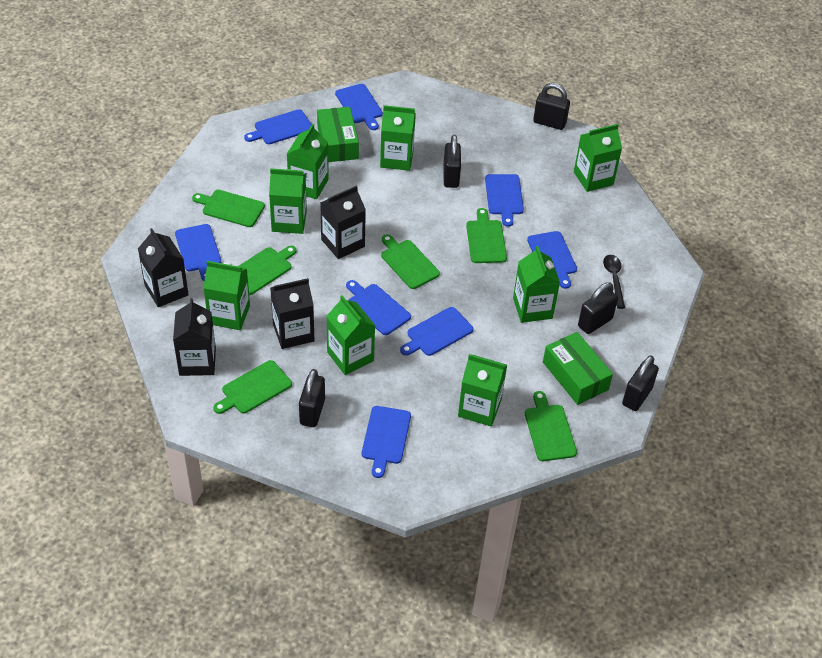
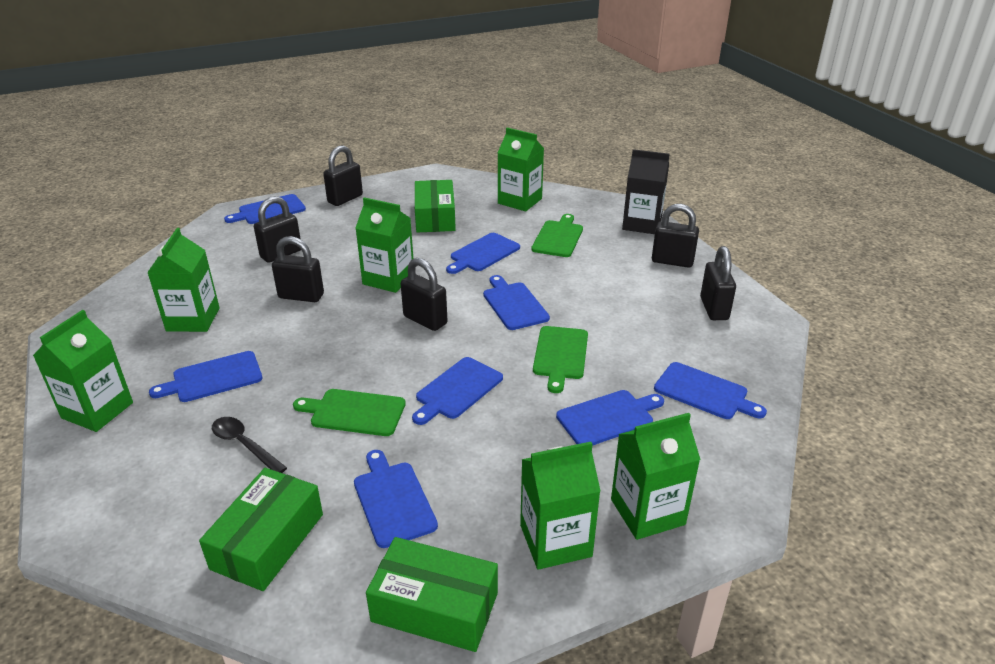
black carton: [138,228,189,307] [173,298,216,376] [270,278,314,349] [320,185,366,259] = 4 -> [622,149,670,234] = 1
black padlock: [299,369,325,427] [443,135,461,188] [533,83,570,130] [578,283,618,334] [622,356,659,411] = 5 -> [254,196,301,263] [272,236,324,302] [323,145,363,206] [401,258,447,331] [652,204,699,268] [700,246,736,320] = 6
green box: [317,107,359,162] [543,332,613,405] = 2 -> [199,468,323,591] [366,537,498,652] [415,180,456,233] = 3
green carton: [203,261,250,330] [269,168,307,234] [287,124,329,199] [326,295,375,375] [380,105,416,171] [458,354,507,427] [513,246,560,323] [574,124,622,192] = 8 -> [33,310,133,432] [147,228,220,332] [355,197,413,293] [498,128,544,212] [520,442,601,570] [611,413,701,540] = 6
green cutting board: [192,190,265,227] [213,360,292,414] [239,246,297,295] [381,234,440,289] [466,208,507,263] [525,391,577,461] = 6 -> [293,389,406,436] [531,214,583,257] [533,326,588,393] = 3

